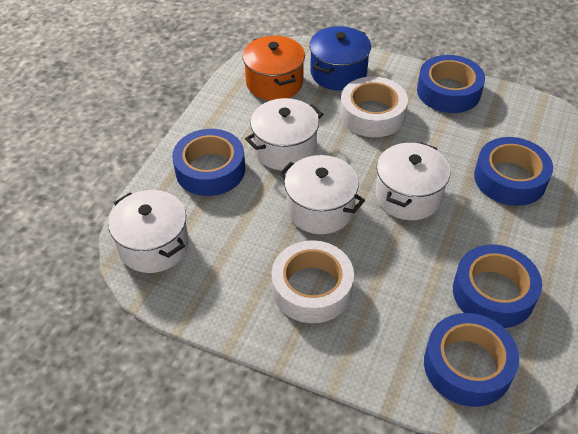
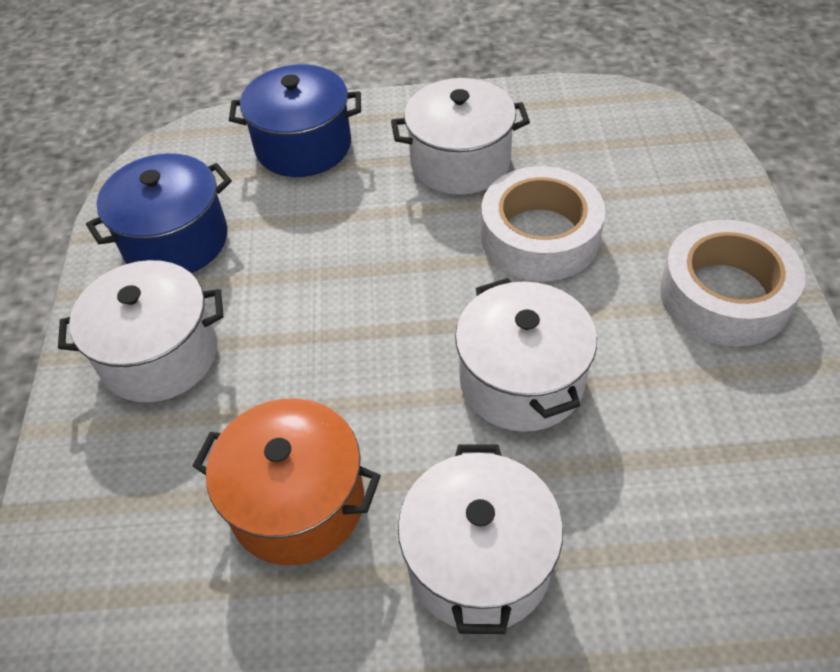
blue pot: [309,26,371,90] = 1 -> [86,153,232,273] [229,64,361,177] = 2
blue tape: [172,129,245,196] [417,55,485,113] [424,313,519,407] [453,244,542,328] [474,137,553,206] = 5 -> none = 0

